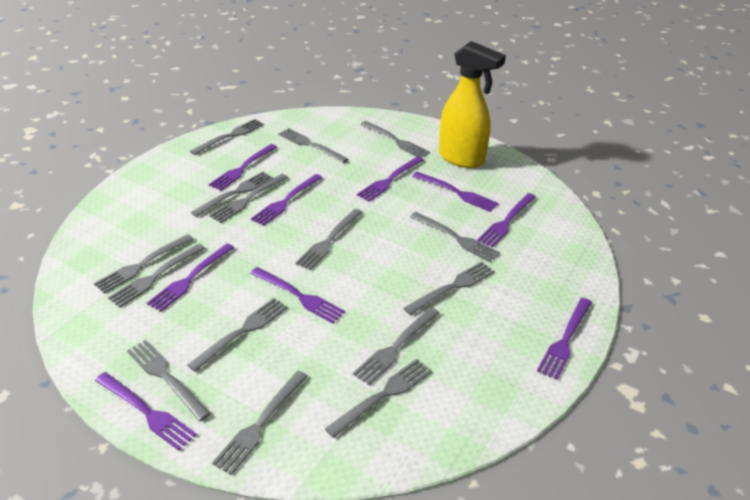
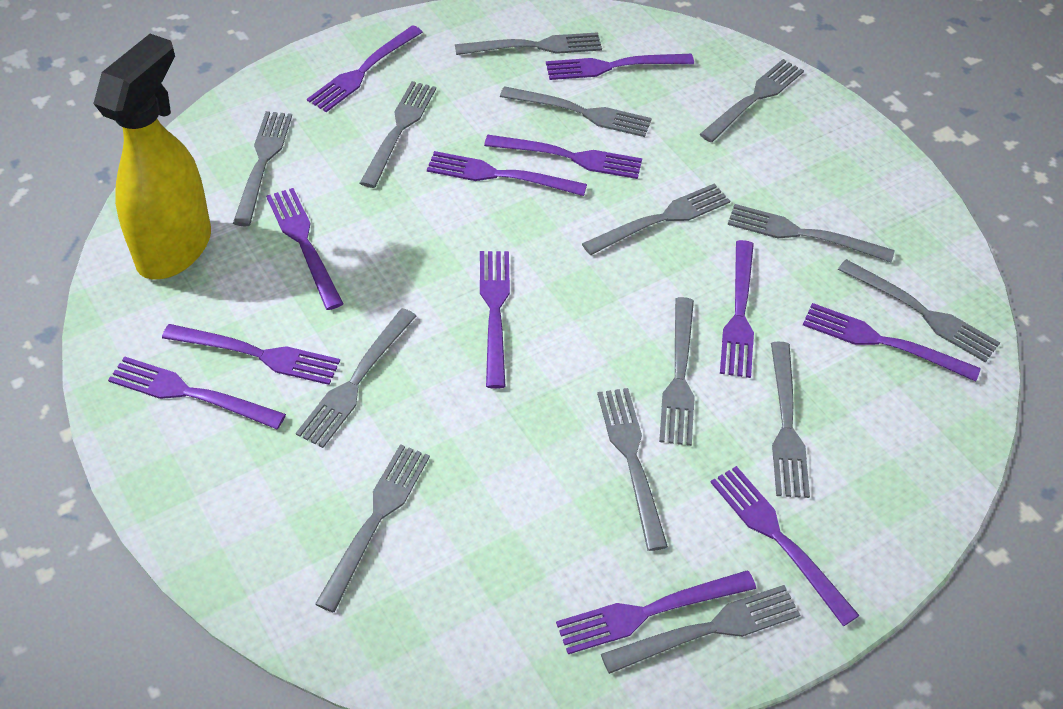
grey fork: [94,234,194,294] [108,243,205,307] [127,340,211,421] [187,298,288,372] [190,119,264,155] [191,172,273,217] [209,174,288,223] [212,371,308,475] [278,128,348,163] [295,209,363,270] [325,359,432,438] [353,307,439,385] [360,121,430,158] [403,262,495,315] [410,212,500,262] = 15 -> [233,111,292,226] [296,308,416,448] [315,444,430,612] [360,81,436,188] [455,32,602,55] [500,86,652,137] [582,184,730,255] [597,388,668,551] [601,585,800,674] [659,297,695,446] [700,59,804,142] [728,204,895,262] [771,342,810,498] [838,259,1000,363] = 14
purple fork: [95,372,197,451] [147,243,234,312] [209,144,277,191] [250,267,345,323] [251,174,322,226] [357,156,424,202] [412,172,499,212] [477,193,536,248] [537,298,592,380] = 9 -> [108,356,286,429] [162,324,340,385] [266,188,344,310] [307,25,423,112] [427,151,587,196] [480,251,510,389] [484,135,642,179] [546,54,694,80] [556,570,756,654] [710,466,860,626] [720,240,754,378] [803,303,981,381] = 12

